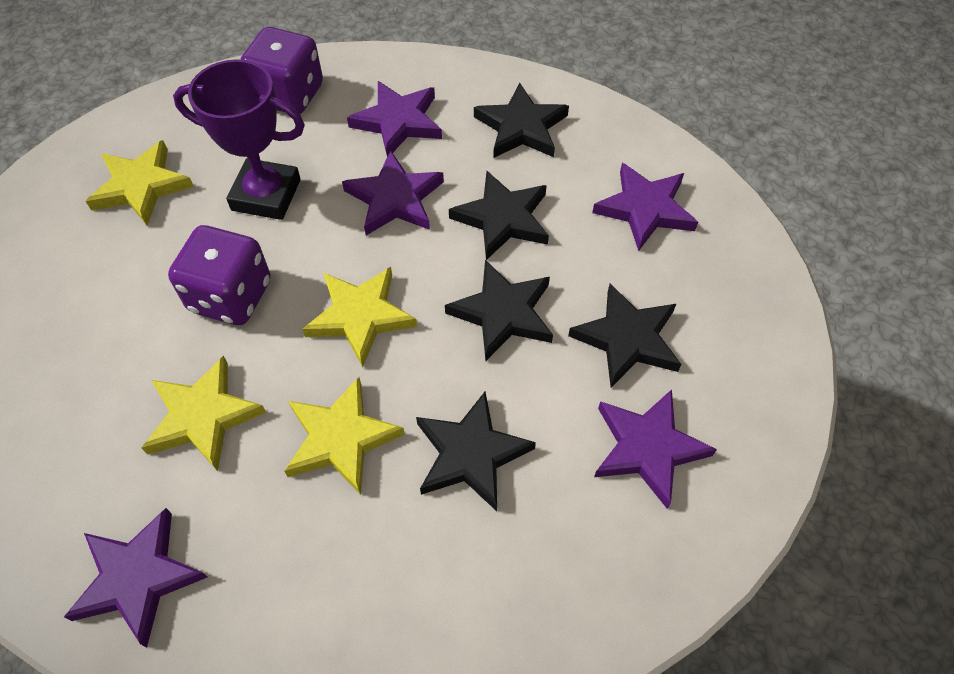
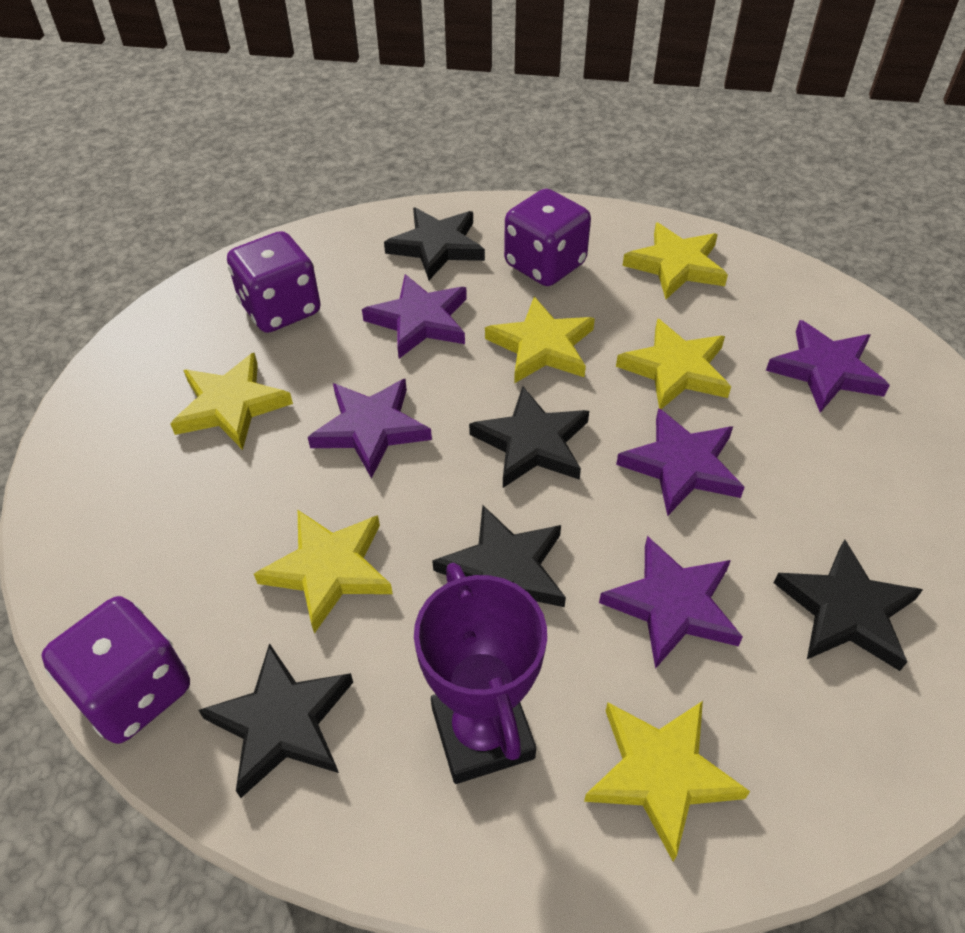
purple dice: [168,225,271,325] [240,27,323,114] = 2 -> [41,596,190,744] [227,231,321,333] [504,189,591,286] = 3
yellow star: [86,140,194,225] [141,356,266,471] [284,377,405,495] [302,267,417,367] = 4 -> [170,353,293,450] [254,510,393,634] [485,297,595,383] [584,701,750,862] [616,318,731,409] [623,223,728,299] = 6

